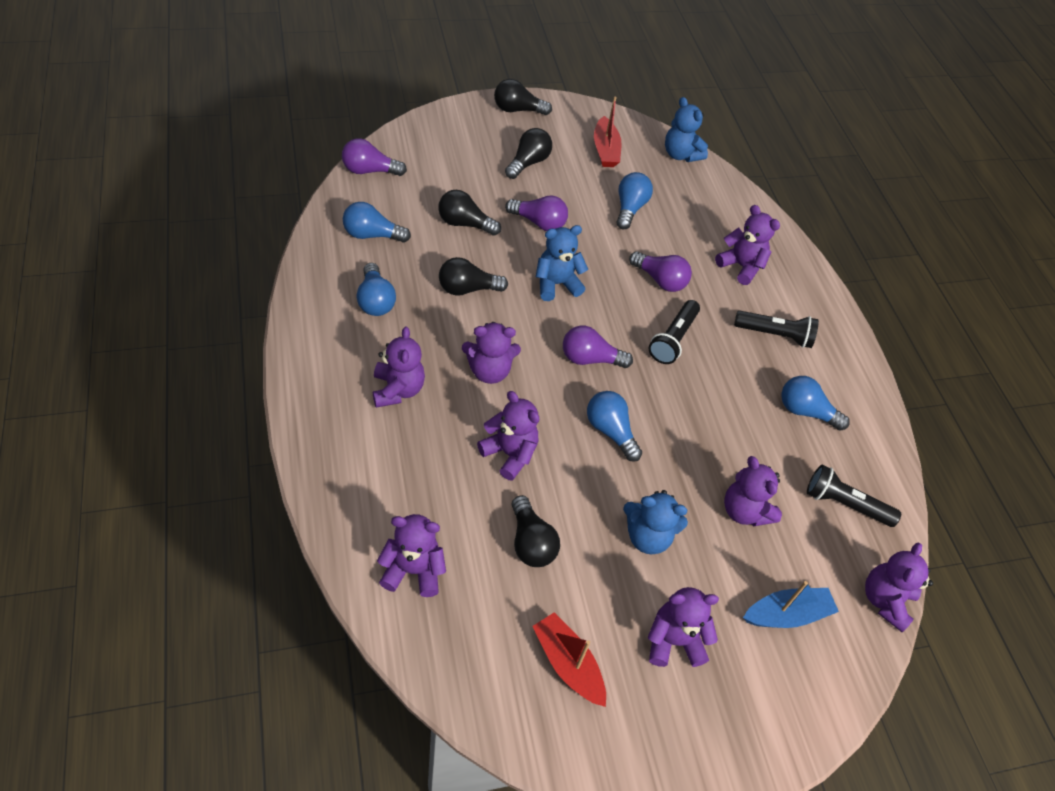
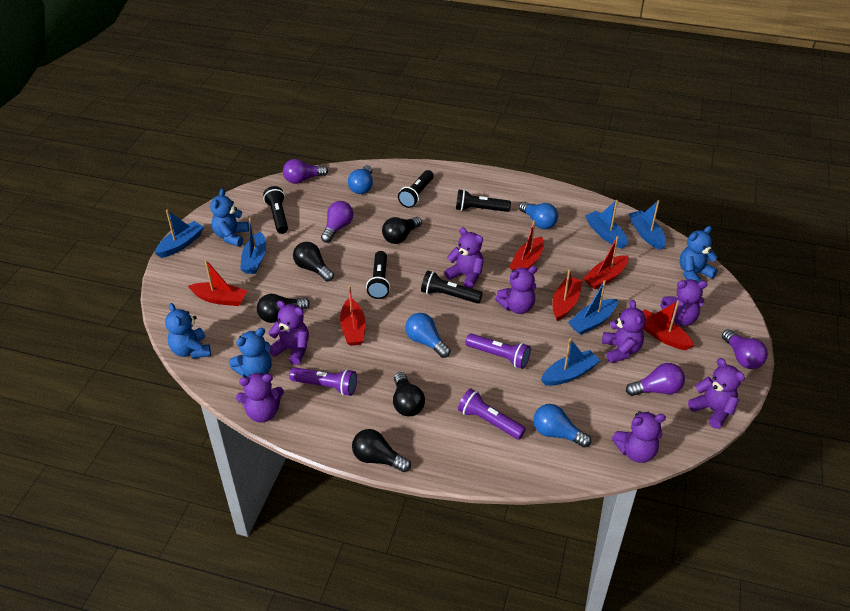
black flashlight: [649,300,700,364] [734,311,819,348] [807,465,901,527] = 3 -> [263,186,288,234] [366,251,390,299] [398,170,434,208] [421,270,483,303] [456,189,511,212] = 5
blue boat: [743,581,839,628] = 1 -> [155,210,204,258] [240,218,266,274] [541,338,600,386] [568,280,618,335] [585,200,628,248] [629,200,666,250] = 6
blue light bulb: [343,202,411,243] [357,263,396,316] [587,391,642,462] [617,172,653,229] [781,376,850,431] = 5 -> [348,165,373,194] [405,313,450,358] [519,201,558,229] [533,404,591,448] = 4
blue teddy bear: [536,225,588,301] [623,490,688,555] [665,97,708,162] = 3 -> [165,303,211,359] [210,188,249,247] [229,328,272,377] [680,226,718,283] = 4
purple flashlight: none = 0 -> [289,367,357,396] [458,388,526,439] [466,334,531,369] = 3
red boat: [532,612,606,707] [594,96,622,167] = 2 -> [188,259,248,306] [340,285,365,346] [510,220,544,271] [552,269,583,321] [583,236,629,289] [642,300,694,350] = 6

